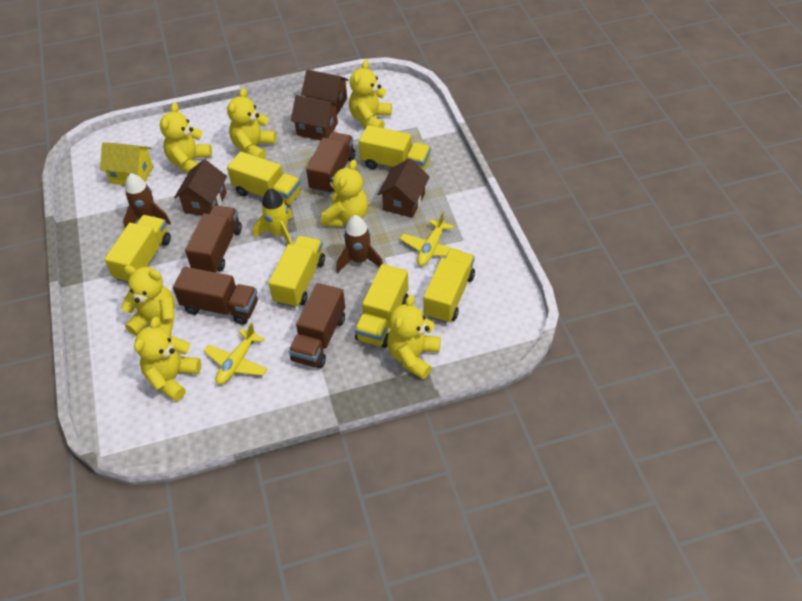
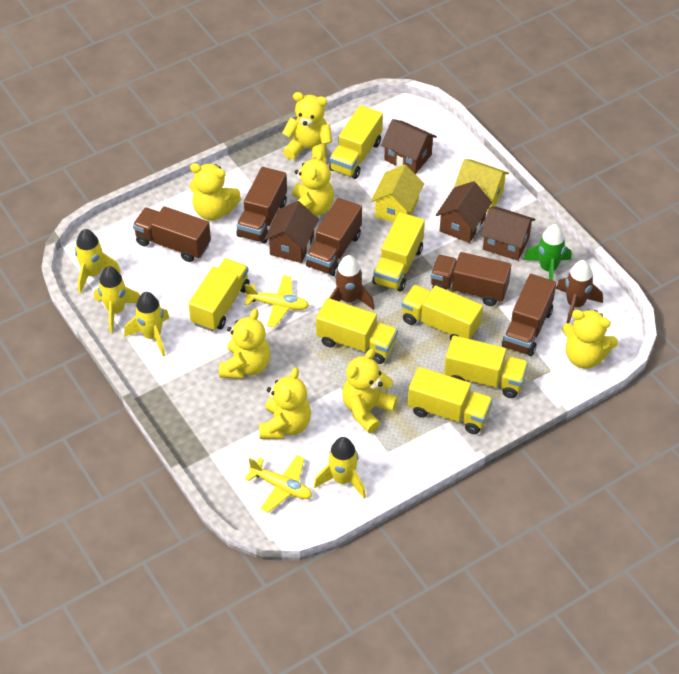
brown truck: [173,267,258,325] [185,205,242,272] [289,283,345,369] [306,132,355,194] = 4 -> [133,206,211,262] [237,167,287,244] [306,198,362,276] [431,252,511,306] [502,274,556,356] = 5
green rocket: none = 0 -> [523,224,571,280] = 1
yellow house: [100,142,153,185] = 1 -> [371,164,424,222] [454,159,509,212] = 2
yellow rocket: [253,188,293,245] = 1 -> [75,229,121,294] [94,266,140,333] [124,292,169,356] [314,437,366,498] = 4
yellow truck: [104,215,171,283] [227,151,301,207] [268,236,325,308] [355,264,409,348] [359,125,431,171] [423,249,475,323] = 6 -> [188,258,250,331] [316,298,398,364] [329,105,383,179] [372,212,425,292] [401,285,483,340] [408,367,493,434] [444,335,528,398] = 7

